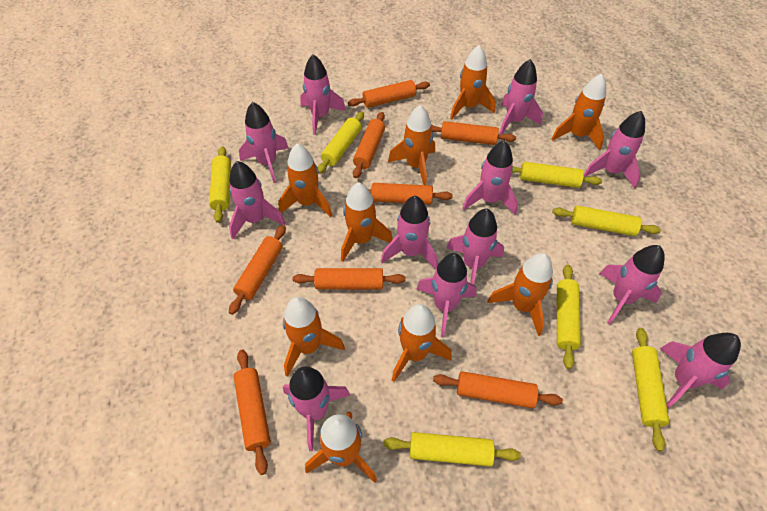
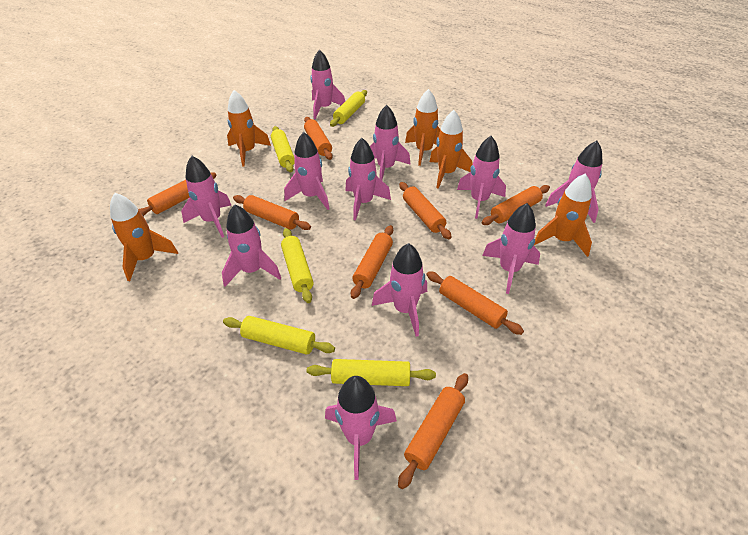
orange rocket: [278,143,332,217] [283,297,345,377] [305,412,377,483] [341,182,393,262] [388,105,435,185] [392,304,452,382] [450,45,495,120] [488,253,553,336] [552,74,606,150] = 9 -> [110,193,178,281] [227,90,271,166] [405,89,440,166] [430,110,472,189] [534,173,592,257] = 5
pink rocket: [229,161,286,239] [239,102,289,183] [283,366,351,451] [300,54,346,135] [381,196,438,269] [416,253,476,338] [446,209,504,285] [462,140,518,215] [499,59,543,134] [584,111,645,189] [599,245,665,324] [660,333,741,409] = 12 -> [181,156,231,238] [222,204,281,287] [284,132,330,210] [310,49,345,119] [325,376,397,480] [345,138,391,220] [370,105,411,180] [372,243,427,337] [457,136,506,219] [482,203,540,294] [545,141,603,223] = 11
yellow rolling pin: [209,146,231,223] [318,112,364,174] [383,432,521,466] [512,162,602,188] [552,205,661,236] [557,265,581,369] [632,328,669,452] = 7 -> [223,316,335,355] [271,126,294,173] [281,228,314,303] [307,359,436,386] [330,90,367,127] = 5

